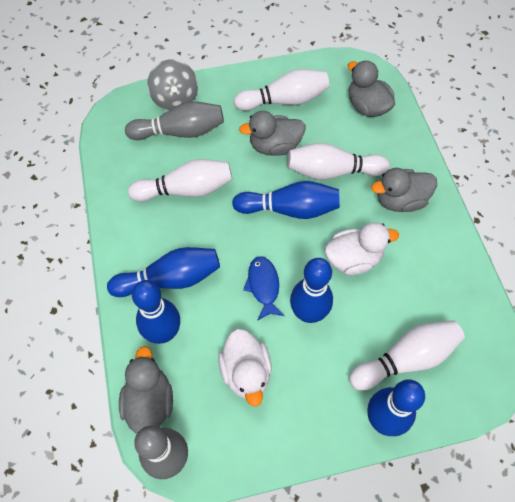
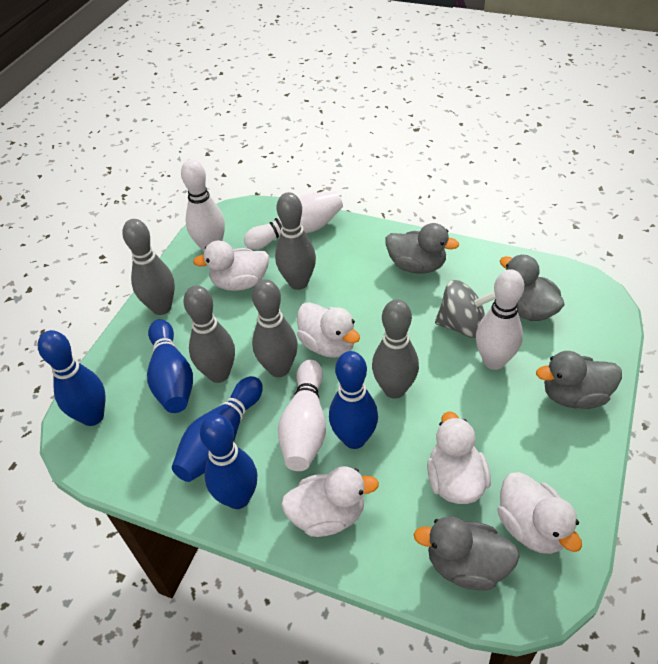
blue fish: [243,256,285,320] = 1 -> none = 0
grey bowling pin: [125,101,224,140] [134,425,188,479] = 2 -> [122,219,175,315] [183,285,235,383] [252,279,298,377] [275,192,316,290] [372,299,419,399] = 5
white duck: [218,329,272,407] [325,222,399,275] = 2 -> [193,241,269,291] [281,466,379,537] [297,302,360,358] [427,411,491,504] [497,472,582,554] = 5

